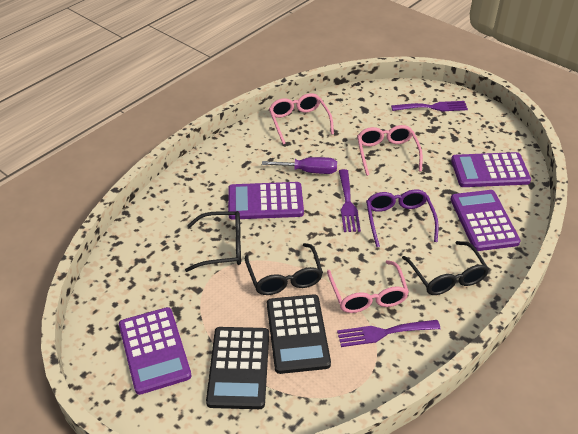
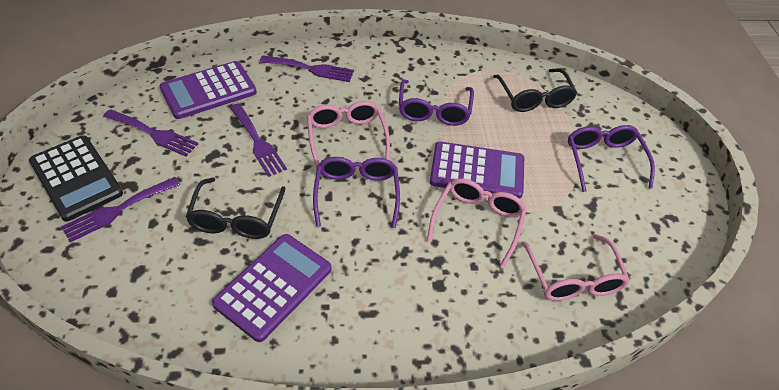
black calculator: [206,327,269,409] [267,294,331,374] = 2 -> [29,135,123,221] = 1
black glasses: [185,211,241,272] [245,243,323,295] [402,241,489,295] = 3 -> [186,177,286,239] [493,68,577,112] = 2
purple calculator: [119,307,192,395] [228,182,304,220] [450,190,521,251] [451,152,531,187] = 4 -> [159,61,257,119] [212,234,332,342] [430,142,524,199] = 3
purple fork: [337,320,441,347] [339,169,361,232] [391,101,468,112] = 3 -> [61,177,180,242] [103,109,198,156] [230,103,287,177] [260,55,354,82] = 4
purple glasses: [366,189,439,247] = 1 -> [313,157,400,228] [399,79,474,126] [568,125,655,192] = 3
purple screwdriver: [262,157,337,174] = 1 -> none = 0

